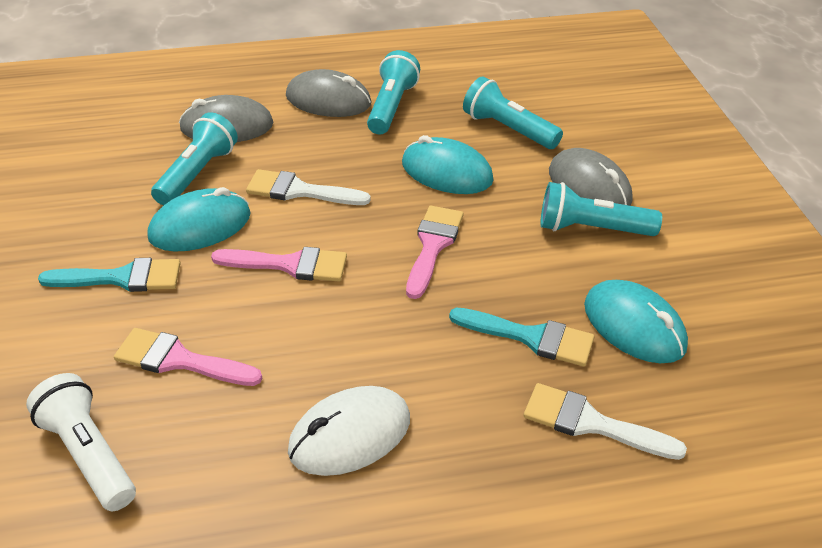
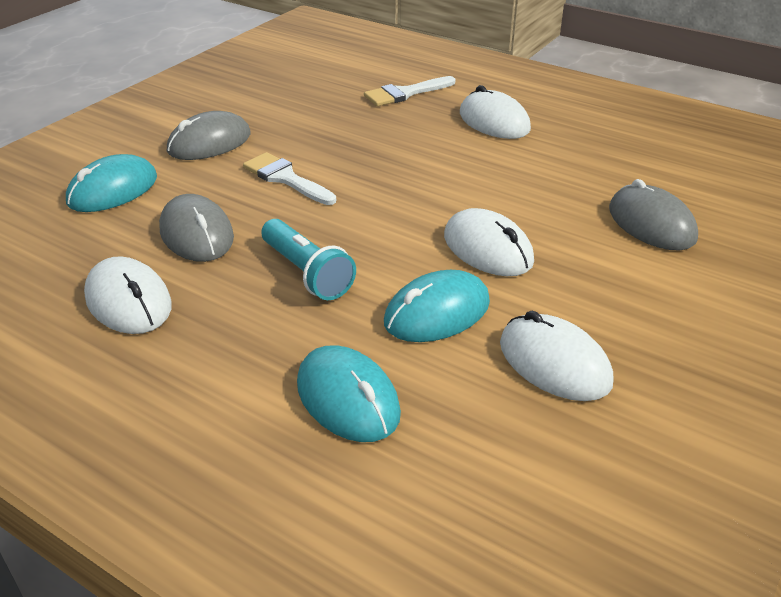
pink brush: [114,328,262,386] [211,247,347,281] [406,206,463,299] = 3 -> none = 0
turquoise brush: [38,258,181,292] [449,308,594,366] = 2 -> none = 0
turquoise flashlight: [151,112,238,206] [367,50,420,134] [463,76,563,149] [540,182,662,236] = 4 -> [261,219,356,300] = 1
white flashlight: [26,373,136,511] = 1 -> none = 0
white mouse: [288,386,410,476] = 1 -> [84,256,172,334] [444,208,534,276] [460,85,531,139] [500,311,613,401] = 4

